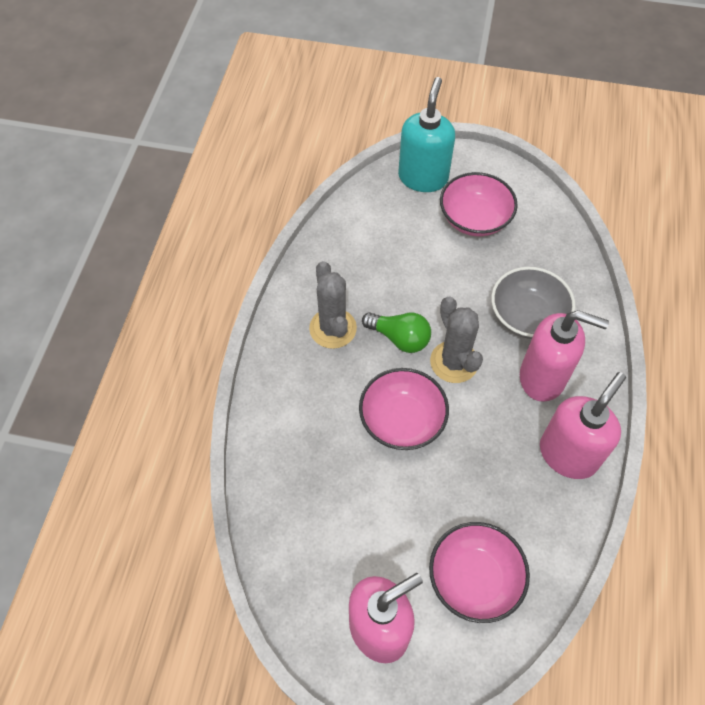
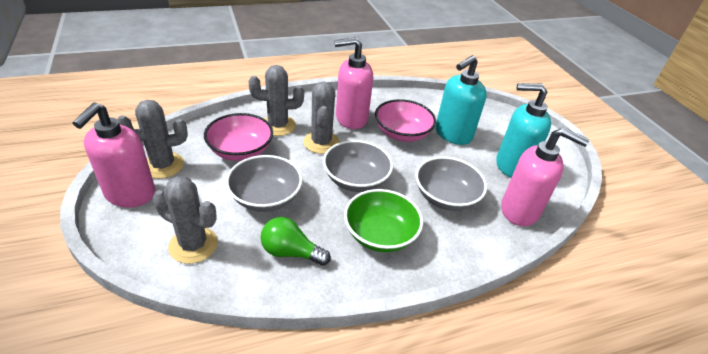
green bowl: none = 0 -> [344,189,423,252] = 1
grey bowl: [491,267,575,339] = 1 -> [226,155,303,212] [323,140,393,192] [416,157,487,211] = 3
grey cactus: [309,261,357,349] [430,296,483,383] = 2 -> [117,100,188,179] [153,176,218,264] [249,65,304,136] [303,81,340,154] = 4
pink bowl: [359,368,449,450] [429,522,530,623] [440,172,518,236] = 3 -> [204,113,273,161] [375,99,436,142] = 2
turquoise soap dispenser: [398,77,455,192] = 1 -> [436,55,487,145] [496,83,551,178] = 2

